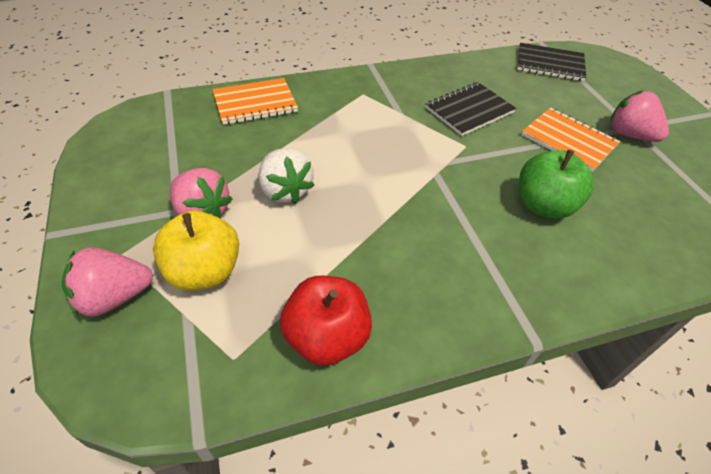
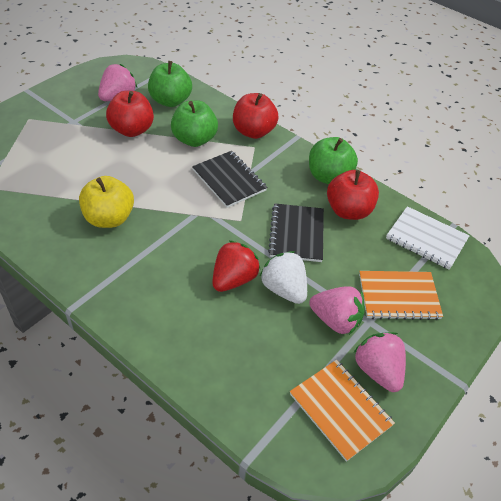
green apple: [519,149,594,219] = 1 -> [148,61,192,107] [171,100,218,147] [309,137,358,184] = 3
red apple: [280,276,372,366] = 1 -> [106,91,154,137] [233,93,279,139] [327,170,379,220] = 3
red strawberry: none = 0 -> [212,240,261,292] = 1
white notebook: none = 0 -> [386,206,469,270] = 1

